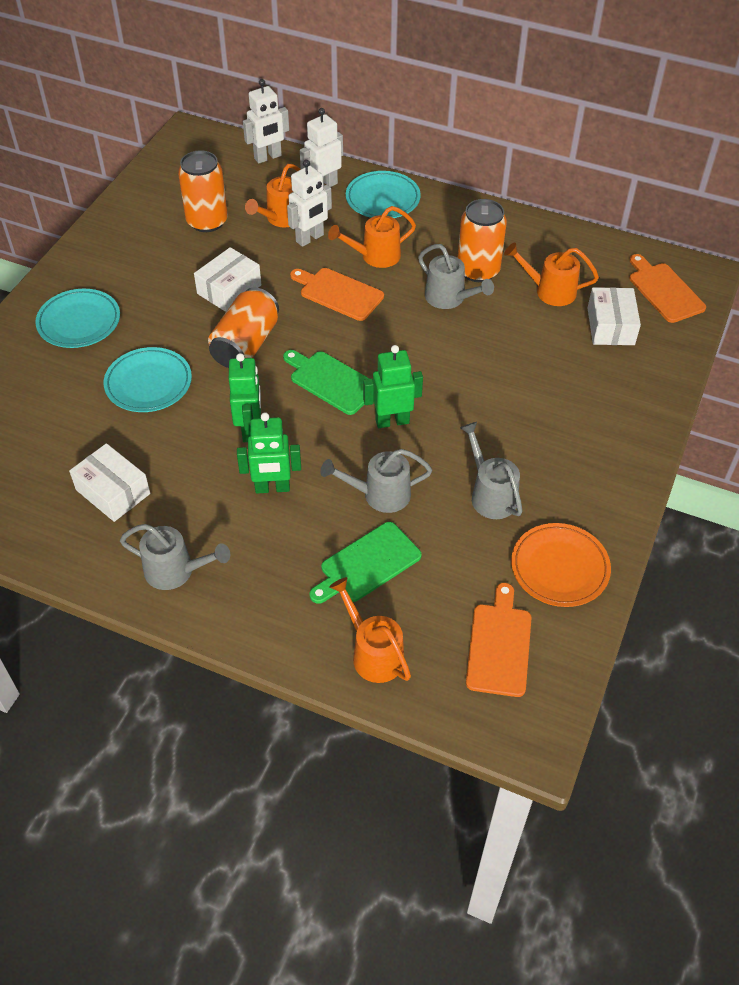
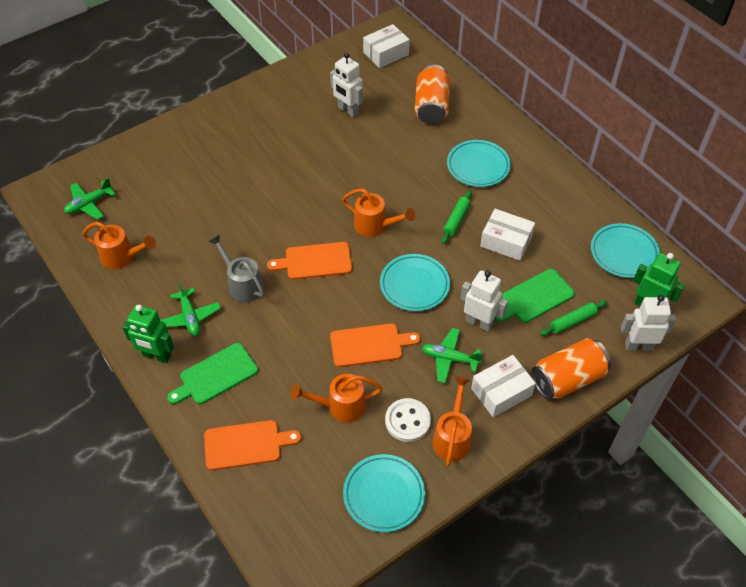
green plane: none = 0 -> [64,178,115,220] [160,282,221,336] [422,328,482,383] = 3
green robot: [229,353,261,442] [237,412,301,493] [363,345,423,428] = 3 -> [122,305,174,363] [633,253,685,306] = 2
green rolling pin: none = 0 -> [441,190,472,244] [540,300,607,336] = 2
grey watering can: [120,524,230,590] [320,449,432,513] [418,244,494,309] [460,422,522,519] = 4 -> [209,234,264,303] = 1
orange can: [178,150,228,232] [208,287,279,368] [458,199,507,282] = 3 -> [415,65,450,124] [531,338,611,400] = 2
orange plate: [511,523,611,607] = 1 -> none = 0
turquoise plate: [35,289,120,348] [103,347,192,412] [346,171,421,218] = 3 -> [343,454,425,532] [380,254,450,311] [447,140,511,187] [591,223,660,278] = 4
white button: none = 0 -> [385,398,431,442] = 1

